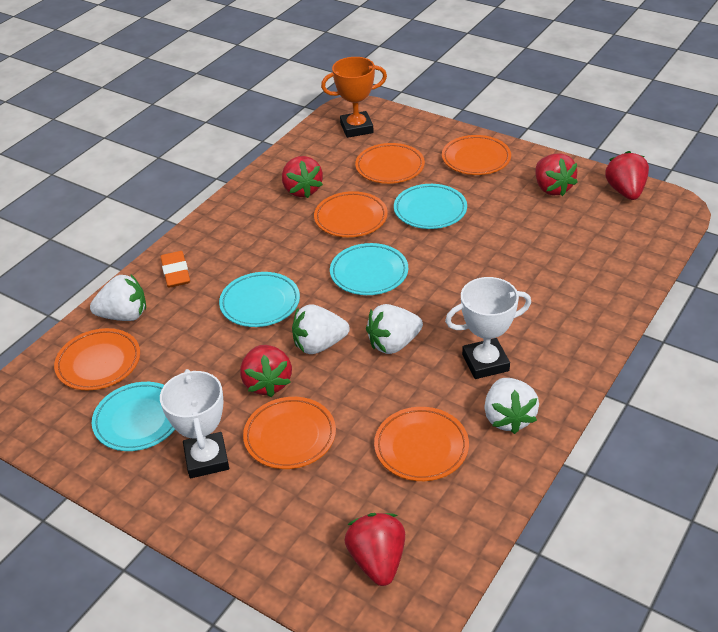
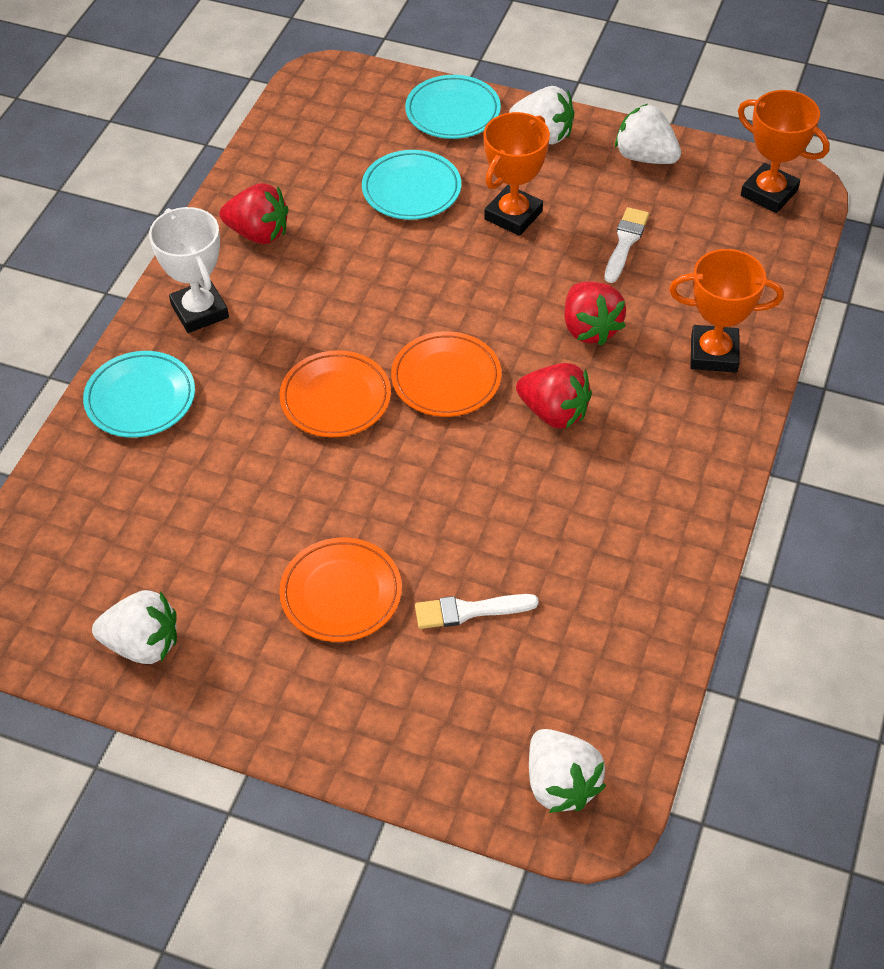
orange eraser: [160,251,190,288] = 1 -> none = 0
orange plate: [54,328,140,390] [243,397,336,469] [314,191,388,237] [355,143,425,184] [374,407,469,481] [442,135,511,175] = 6 -> [279,538,402,642] [280,350,391,437] [391,331,501,417] = 3
orange trophy: [321,57,387,138] = 1 -> [484,112,550,236] [669,249,783,373] [738,90,829,213] = 3
red strawberry: [240,345,292,397] [282,156,323,198] [344,513,405,586] [535,153,578,196] [605,151,649,200] = 5 -> [220,183,288,244] [516,363,592,428] [564,282,626,346] = 3
turquoise plate: [92,382,175,451] [219,272,300,327] [330,243,408,295] [394,184,467,229] = 4 -> [83,351,195,438] [362,150,461,220] [405,75,501,139] = 3
white brush: none = 0 -> [415,594,539,629] [604,207,649,283] = 2
white trophy: [160,369,229,478] [445,277,531,379] = 2 -> [149,207,229,333] = 1

